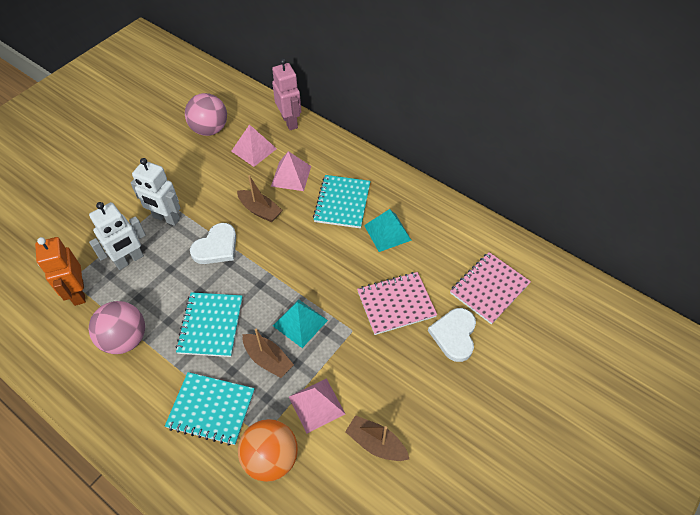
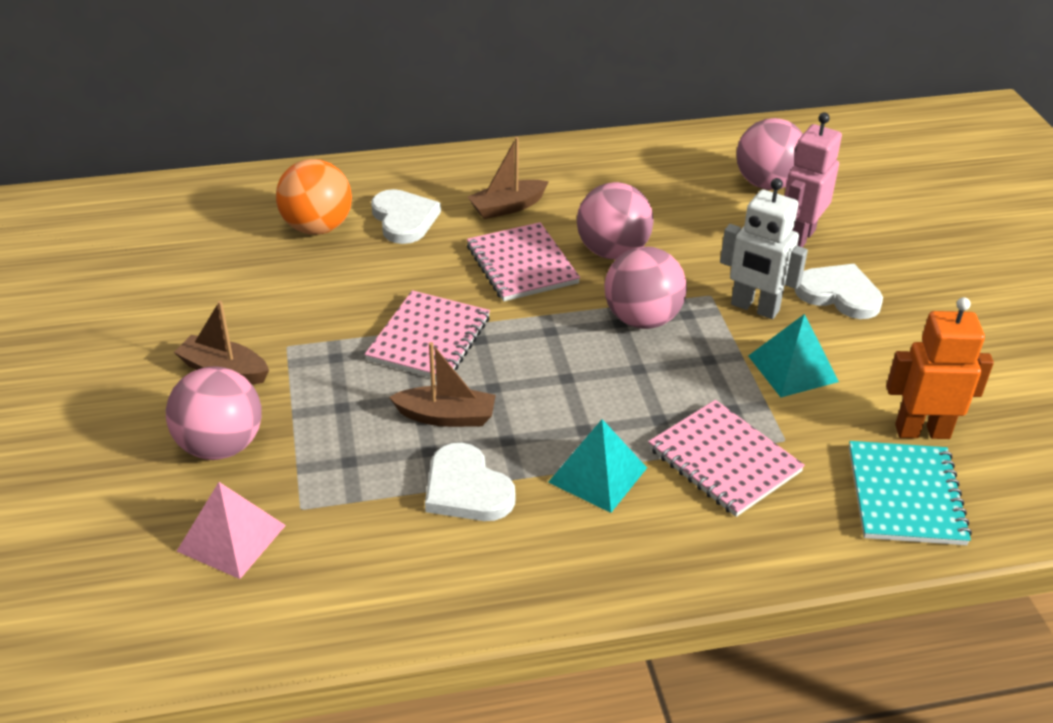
pink ball: [89,301,145,354] [185,93,227,136] = 2 -> [166,366,262,460] [577,182,654,259] [604,247,687,329] [736,118,803,190] = 4
pink notebook: [357,272,437,335] [450,252,531,325] = 2 -> [365,290,490,379] [467,222,580,301] [648,400,805,517] = 3
pink pyramid: [231,124,277,167] [271,151,311,191] [289,378,345,433] = 3 -> [177,482,286,579] = 1
turquoise notebook: [165,372,255,446] [176,292,243,357] [313,175,371,228] = 3 -> [849,441,972,545] = 1
white heart: [190,223,236,264] [428,308,476,362] = 2 -> [371,189,441,244] [425,443,515,521] [794,264,883,319] = 3
white robot: [89,202,146,270] [131,158,180,226] = 2 -> [720,178,808,319] = 1

